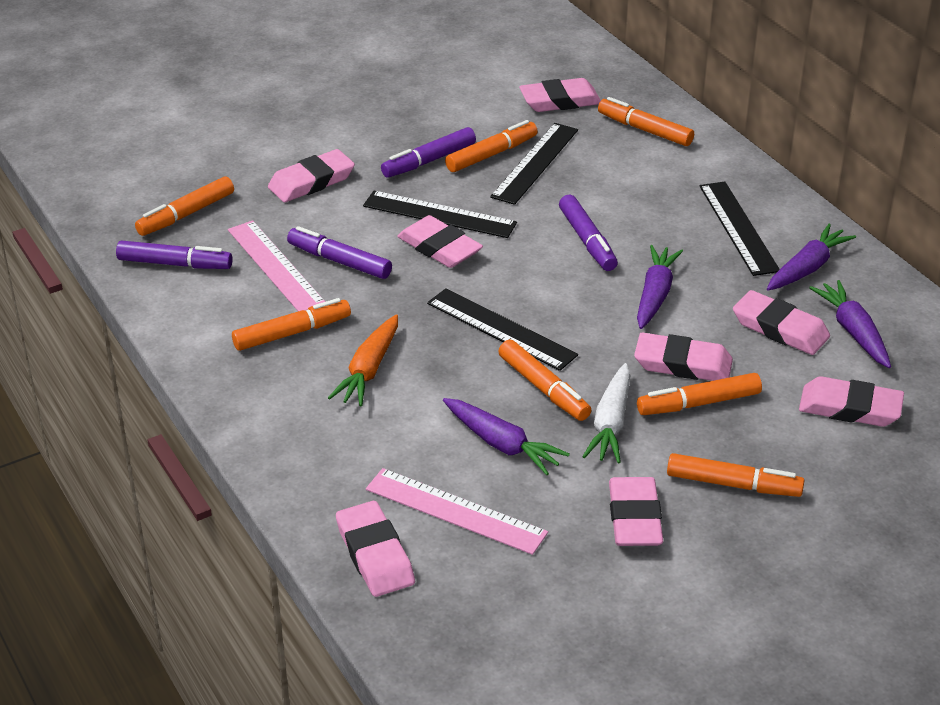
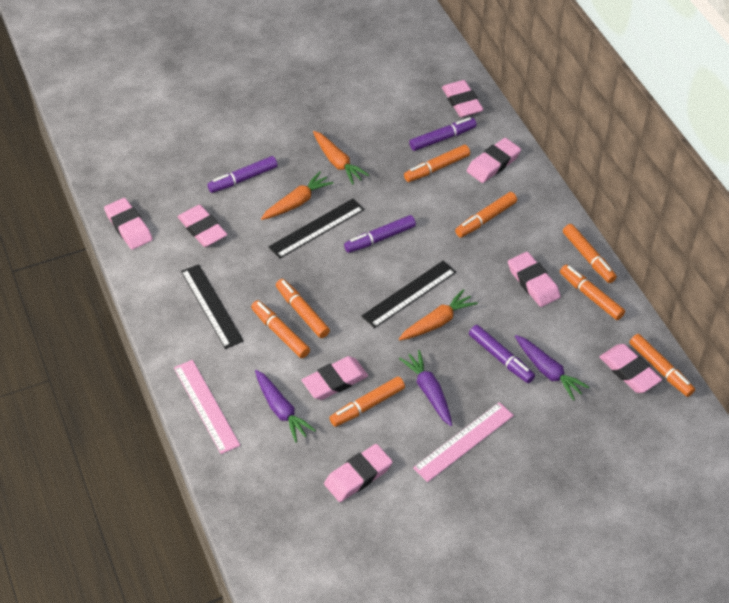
black ruler: [363,191,517,238] [427,288,578,371] [490,123,578,205] [700,182,780,276] = 4 -> [181,264,244,349] [269,199,364,259] [362,261,456,328] = 3
orange carrot: [328,314,398,407] = 1 -> [261,172,333,220] [313,131,369,185] [399,289,478,341] = 3
orange marker: [135,176,234,236] [232,298,351,351] [445,120,538,172] [498,339,591,421] [598,97,694,146] [637,373,762,415] [667,453,805,497] = 7 -> [251,300,310,358] [276,279,330,338] [329,376,405,427] [404,145,470,182] [455,192,517,238] [560,265,625,320] [563,224,617,283] [629,334,695,397] = 8
purple carrot: [443,398,570,475] [637,245,683,329] [767,224,856,291] [809,280,891,368] = 4 -> [255,370,316,443] [399,350,452,426] [515,335,590,401] = 3
white carrot: [582,363,630,463] = 1 -> none = 0

